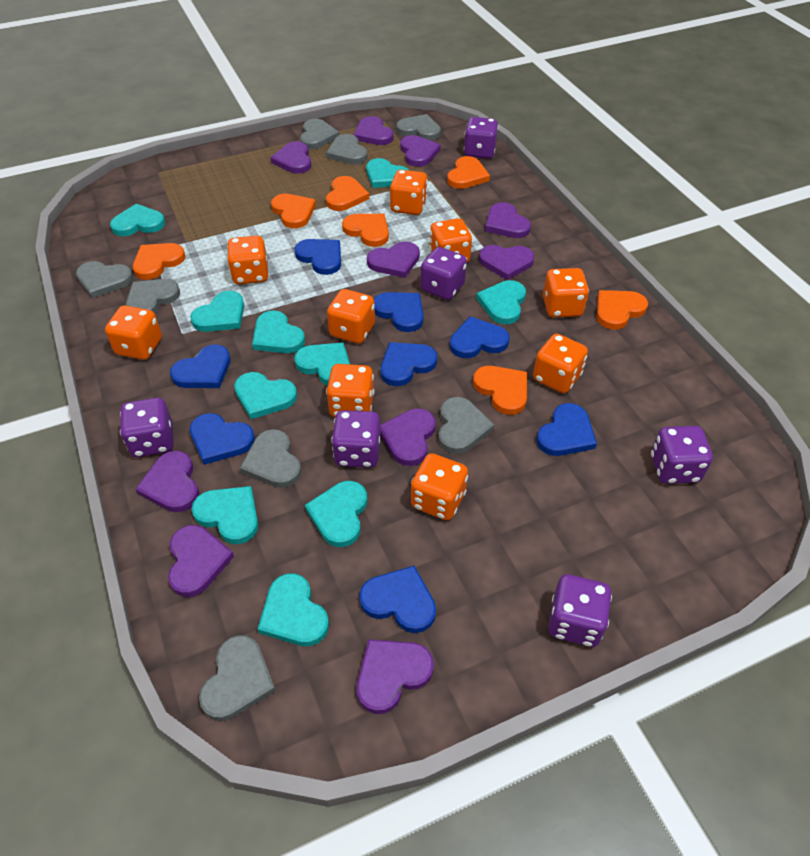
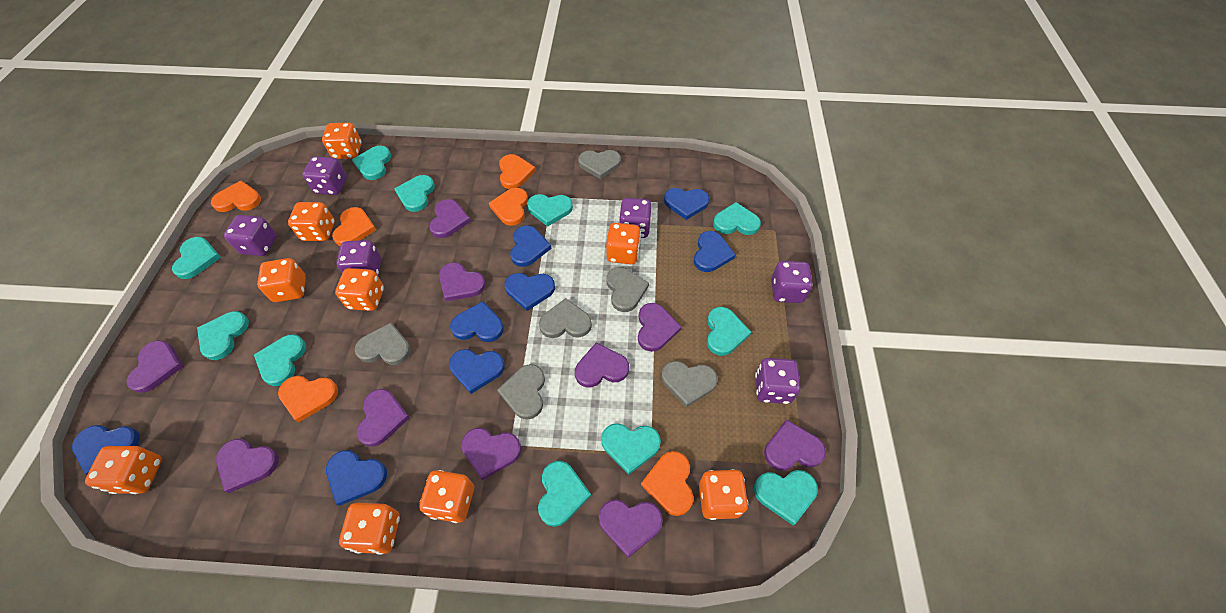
grey heart: [76,261,133,298] [126,279,180,313] [199,635,276,721] [240,429,302,488] [300,119,339,149] [326,134,368,165] [396,114,441,141] [438,397,494,454] = 8 -> [355,323,411,365] [497,364,545,420] [539,298,592,338] [578,150,621,179] [607,267,649,312] [661,361,718,407] = 6
orange heart: [133,243,185,280] [271,194,316,228] [326,176,369,211] [342,214,389,247] [447,156,490,189] [473,366,527,415] [596,290,648,330] = 7 -> [211,181,261,212] [278,376,338,423] [332,207,376,246] [489,188,528,226] [499,154,536,189] [641,451,693,516] = 6
turquoise heart: [110,204,165,236] [190,291,244,332] [192,486,258,544] [234,372,297,419] [252,310,305,353] [258,573,329,646] [294,343,350,386] [305,481,367,547] [366,158,410,188] [476,280,526,324] = 10 -> [172,237,221,279] [197,311,249,360] [254,334,306,386] [352,146,391,180] [394,175,435,212] [527,194,573,227] [538,461,591,527] [601,423,661,475] [707,307,751,356] [713,202,761,235] [754,470,818,526] = 11

